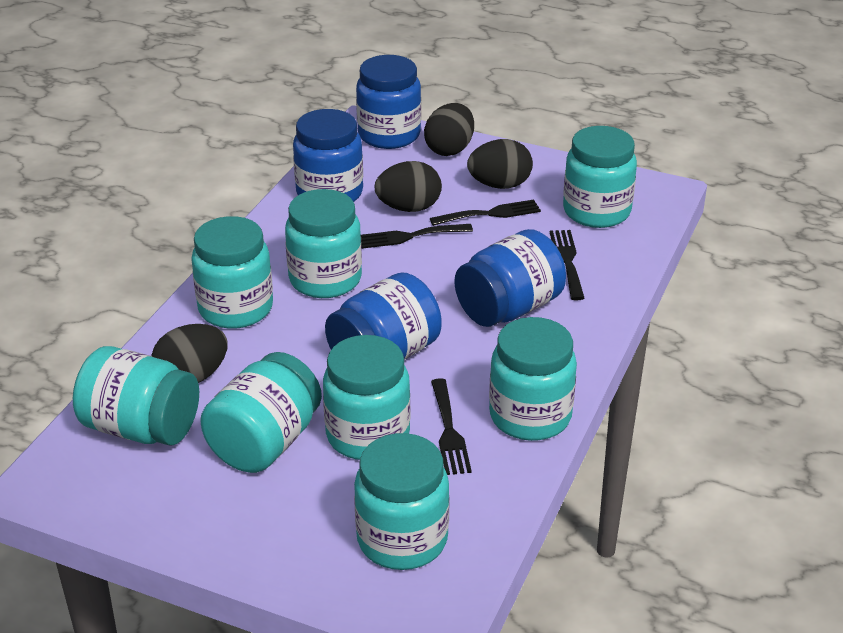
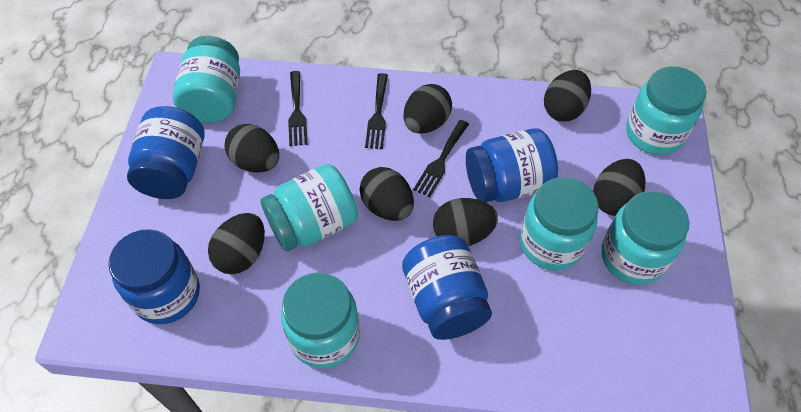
black egg: [151,324,228,383] [375,161,442,212] [424,103,474,156] [467,139,533,189] = 4 -> [208,213,265,274] [224,124,279,173] [359,167,414,221] [403,84,452,134] [433,198,498,246] [544,70,591,122] [593,159,645,216] = 7
black fork: [361,224,473,249] [430,199,541,226] [431,378,472,475] [550,230,585,300] = 4 -> [288,71,307,146] [365,73,388,149] [413,120,469,197] = 3
turquoise jar: [73,346,199,446] [191,216,273,329] [200,352,322,473] [285,189,362,298] [323,335,410,460] [354,433,450,570] [489,317,577,441] [563,126,637,228] = 8 -> [173,36,240,123] [261,164,358,251] [281,272,360,369] [520,177,599,270] [601,191,689,285] [626,66,707,155] = 6

